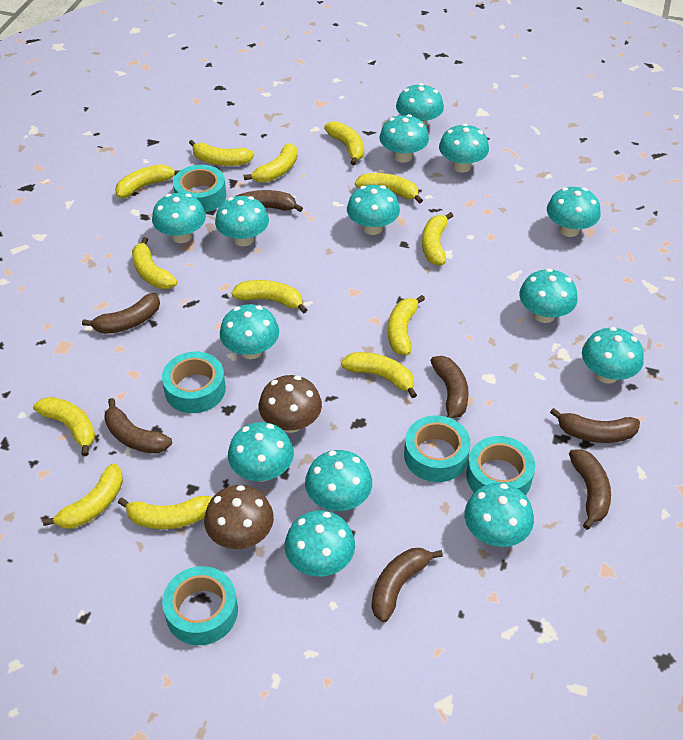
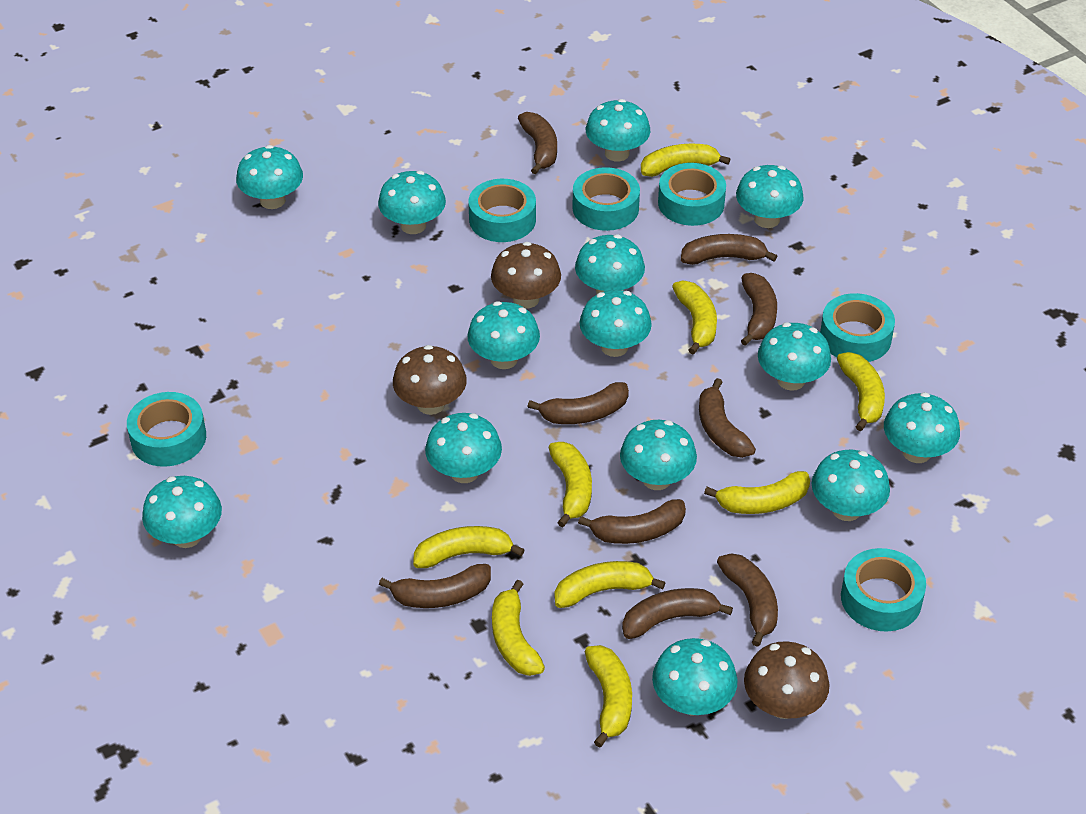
brown banana: [82,293,160,334] [104,398,172,454] [235,190,303,212] [372,548,443,622] [430,356,469,419] [550,408,640,443] [569,449,611,530] = 7 -> [379,564,491,608] [518,112,557,174] [527,382,629,424] [578,499,686,544] [622,588,733,639] [681,234,777,265] [699,378,756,458] [717,553,778,647] [741,273,777,346] = 9
brown mushroom: [204,485,274,549] [259,375,322,433] = 2 -> [393,345,467,415] [491,242,561,309] [744,641,829,719] = 3
turquoise tape: [162,352,226,413] [162,566,238,645] [173,165,226,212] [404,415,471,482] [466,436,535,495] = 5 -> [127,392,206,467] [468,179,536,242] [573,167,640,231] [658,163,726,226] [820,293,895,362] [841,548,926,632] = 6
yellow banana: [33,397,95,456] [43,464,123,529] [115,164,179,198] [118,496,212,529] [132,237,178,289] [189,140,254,166] [231,280,307,313] [244,143,297,183] [324,121,364,165] [341,352,417,398] [355,173,423,204] [388,295,425,355] [422,212,453,265] = 13 -> [413,526,525,568] [492,580,545,676] [549,442,592,527] [555,561,666,608] [585,645,632,748] [641,143,730,177] [672,281,717,355] [704,471,810,514] [837,352,885,431] = 9

